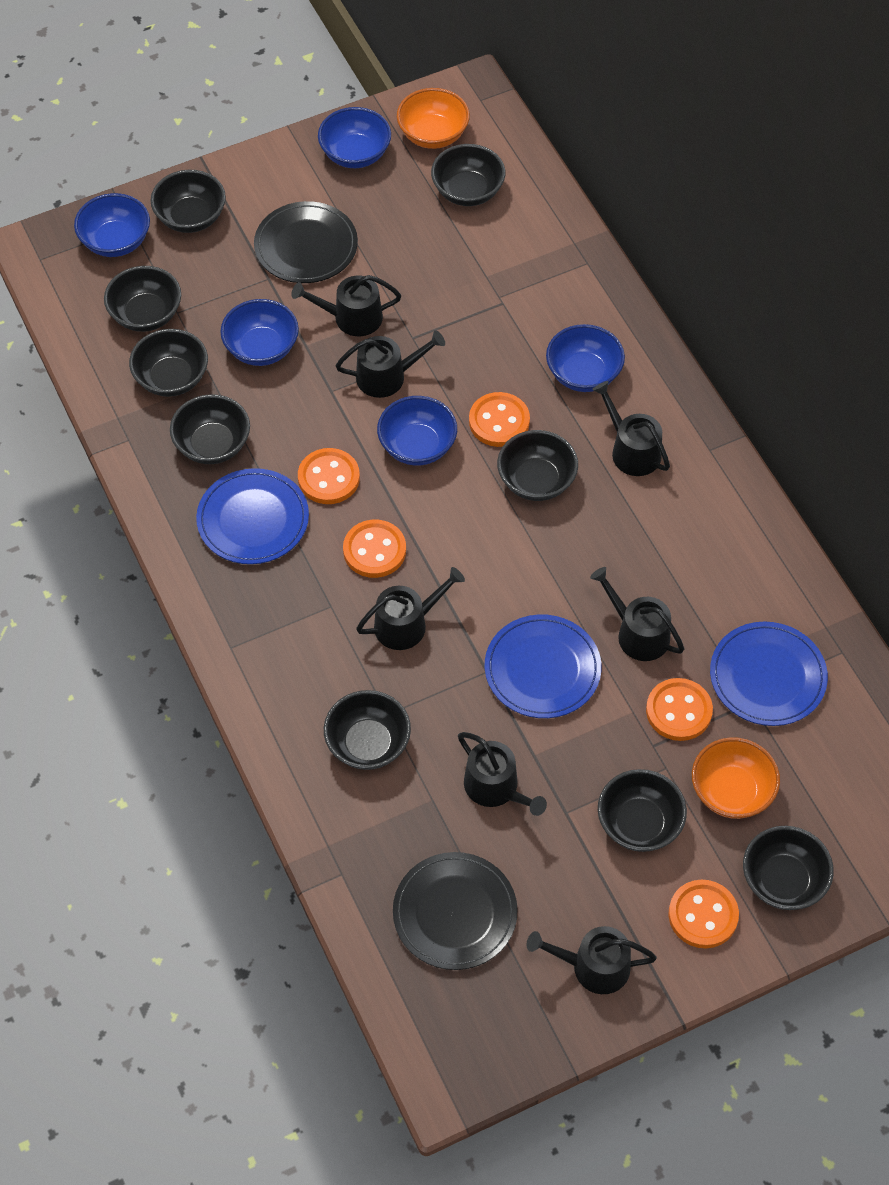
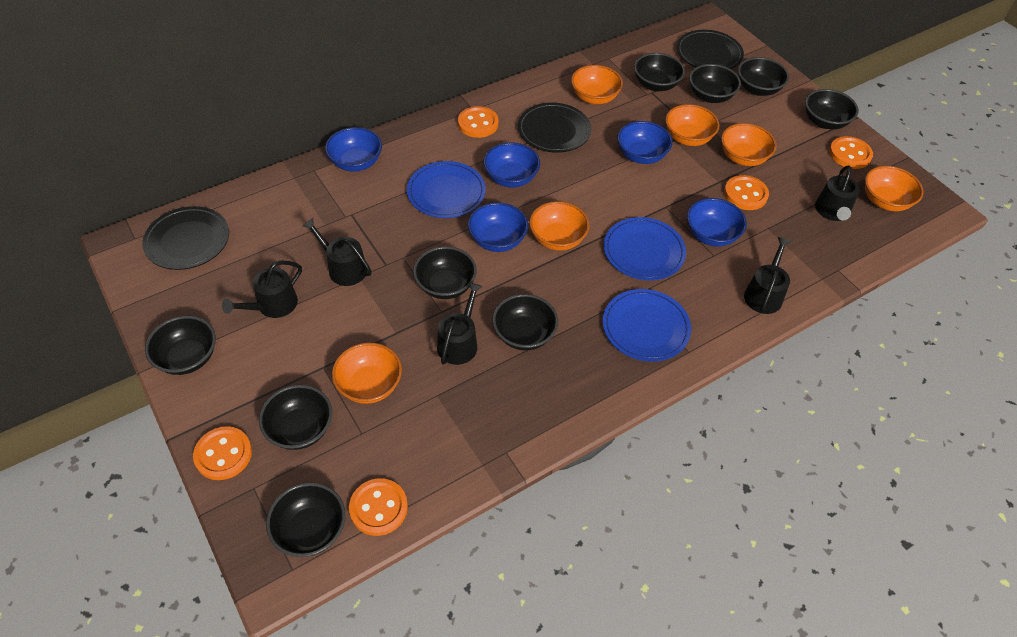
black plate: [254,201,358,283] [393,852,518,970] = 2 -> [142,206,229,270] [518,102,591,153] [677,30,744,69] = 3
black watering can: [291,275,401,336] [336,331,445,398] [356,567,465,650] [458,732,547,816] [527,926,657,994] [590,567,684,661] [592,381,670,476] = 7 -> [222,260,302,318] [303,218,372,286] [437,282,483,365] [744,237,791,314] [815,165,859,221] = 5
orange bowl: [397,88,470,149] [692,737,780,819] = 2 -> [332,343,402,404] [529,201,590,251] [571,65,623,104] [665,104,719,146] [721,123,776,166] [865,166,924,211] = 6

